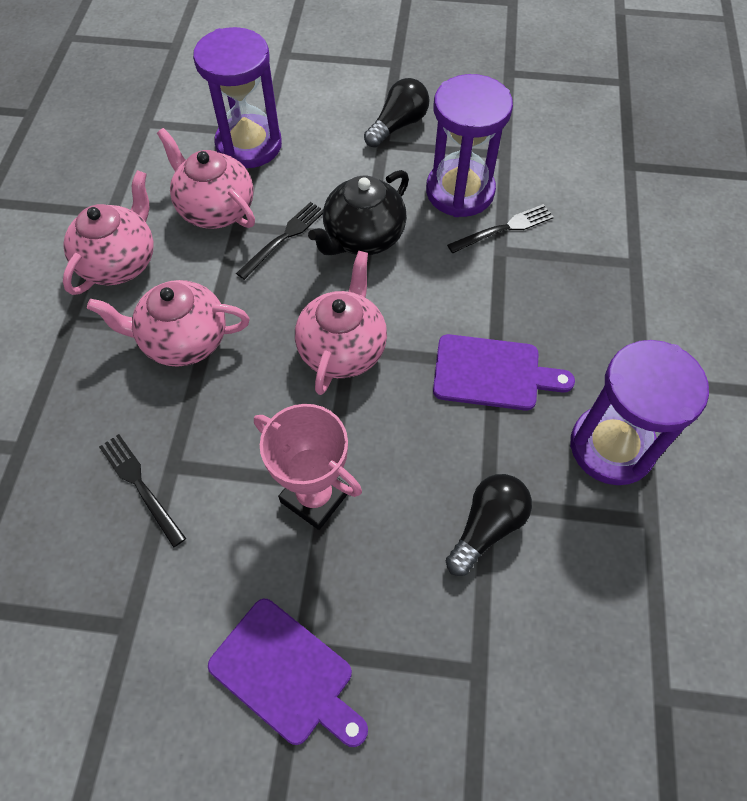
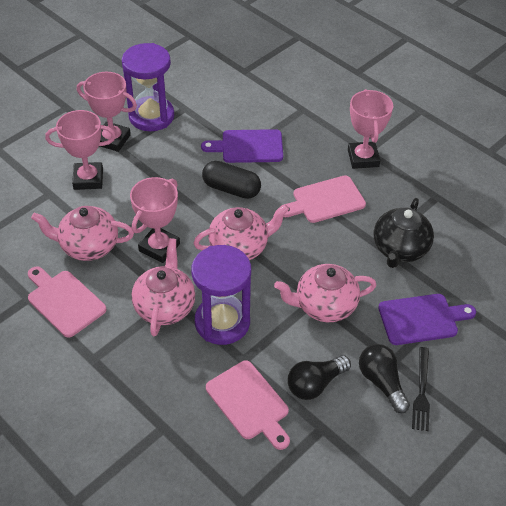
black capsule: none = 0 -> [202,161,261,199] = 1
black fork: [99,434,186,548] [236,202,323,280] [447,204,554,253] = 3 -> [412,347,430,431] = 1
pink cutting board: none = 0 -> [28,266,106,338] [206,360,290,450] [280,176,366,223] = 3
pink trophy: [254,404,362,530] = 1 -> [45,110,116,190] [77,72,137,152] [130,177,180,263] [348,89,393,169] = 4
purple hourglass: [193,27,282,168] [426,74,513,217] [570,340,709,485] = 3 -> [122,43,174,131] [191,245,251,345] = 2

